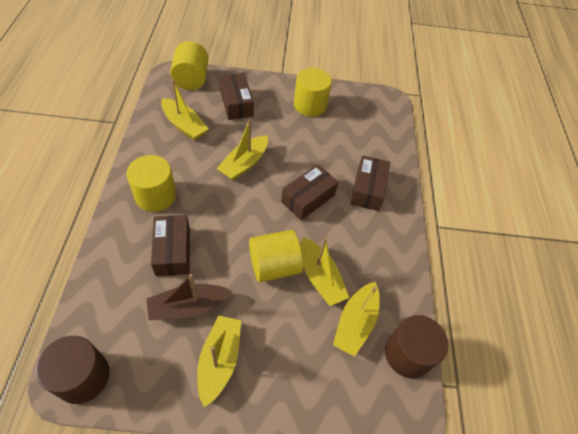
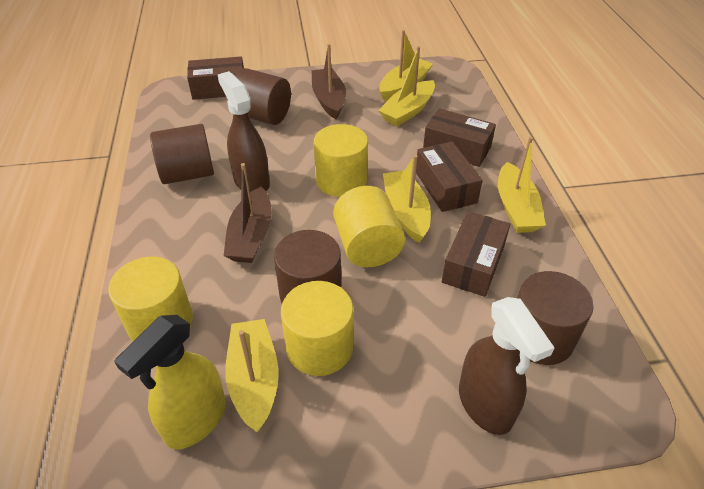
brown boat: [146,274,233,320] = 1 -> [224,163,272,263] [312,43,346,119] = 2
brown cylinder: [36,336,110,404] [385,315,448,378] = 2 -> [150,124,214,184] [234,68,291,125] [274,230,341,303] [517,271,594,365] = 4
brown spray bottle: none = 0 -> [217,71,270,192] [459,297,555,435] = 2
yellow spray bottle: none = 0 -> [114,315,226,449] = 1

